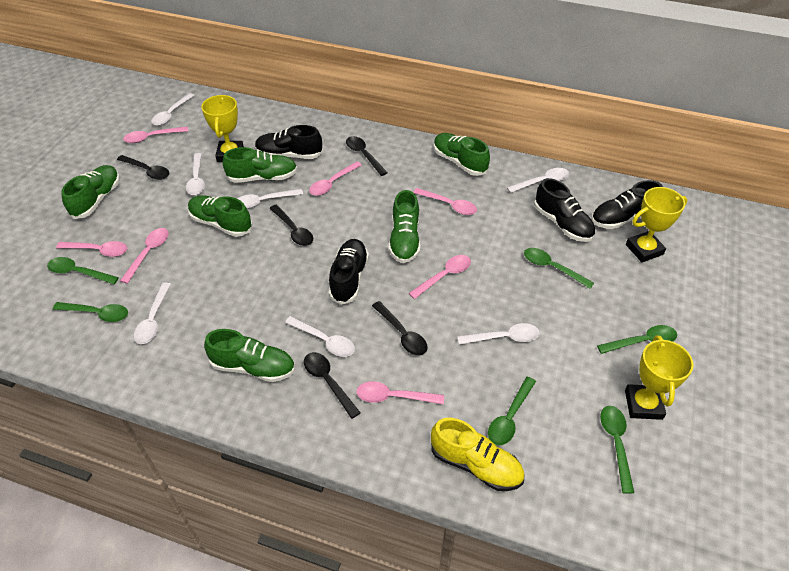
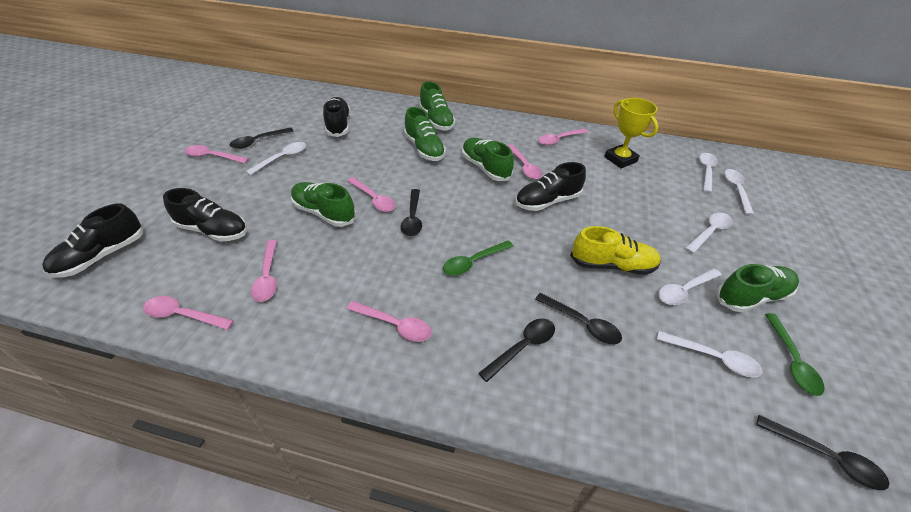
green shoe: [61,165,120,219] [188,195,252,237] [204,329,295,382] [223,147,297,183] [389,190,420,263] [433,133,490,176] = 6 -> [291,182,356,227] [404,107,446,161] [419,81,456,131] [462,138,514,181] [716,264,799,312] = 5
green spoon: [47,257,119,284] [53,302,128,322] [488,377,536,445] [524,248,594,289] [597,325,677,354] [600,406,634,494] = 6 -> [443,241,514,276] [765,313,825,396] = 2
white spoon: [134,282,171,344] [151,93,195,126] [186,153,205,195] [238,189,303,209] [285,316,355,357] [457,323,539,345] [507,168,569,193] = 7 -> [246,142,306,175] [657,331,763,378] [658,268,721,305] [685,213,733,254] [699,153,718,193] [724,169,754,215] = 6
yellow trophy: [201,95,244,162] [625,335,694,420] [626,187,687,262] = 3 -> [604,98,658,168] = 1

